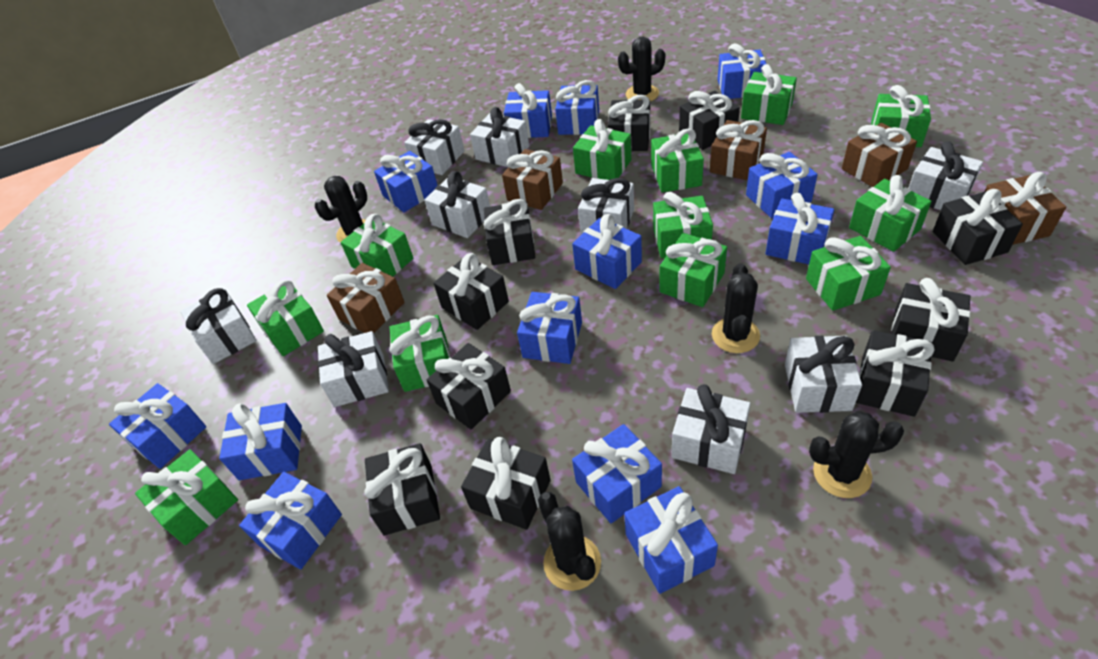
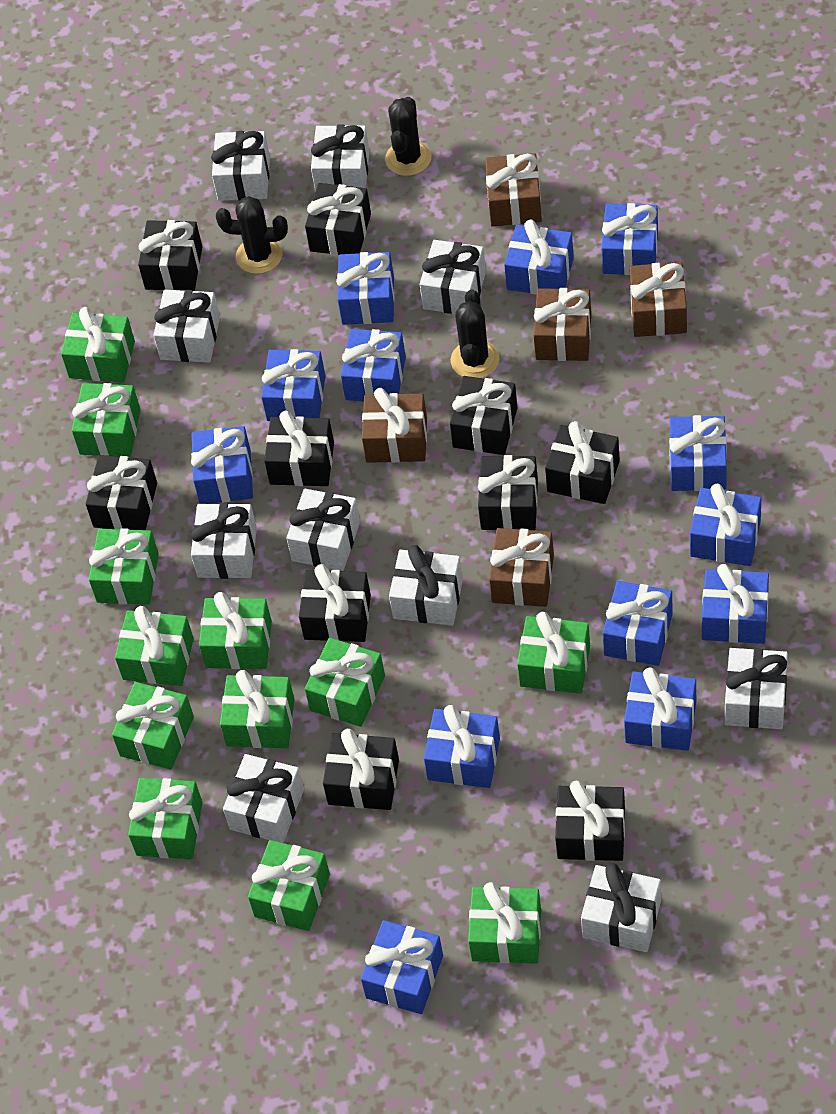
black cactus: [315,176,367,243] [538,492,601,591] [618,37,665,102] [712,263,760,353] [809,411,904,498] = 5 -> [216,196,288,274] [385,97,431,176] [451,290,499,378] = 3
white gift: [181,288,256,364] [318,331,389,407] [404,119,465,175] [424,171,490,238] [470,107,529,167] [578,178,634,235] [671,384,750,474] [785,336,862,413] [908,141,983,210] = 9 -> [153,290,220,363] [191,503,257,579] [211,131,270,201] [223,754,304,843] [286,489,360,571] [311,125,370,191] [389,545,463,626] [420,240,486,314] [581,864,661,952] [725,648,788,729] = 10

